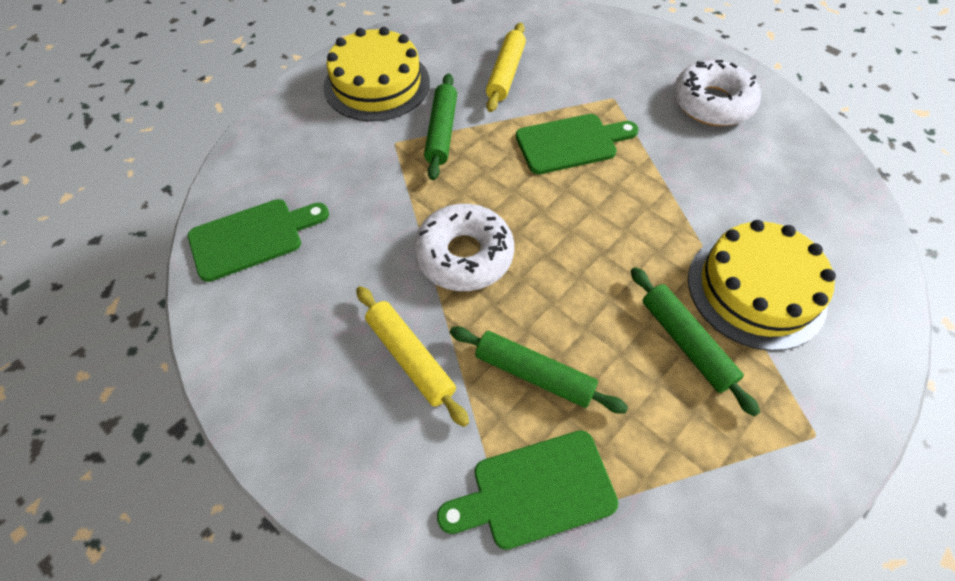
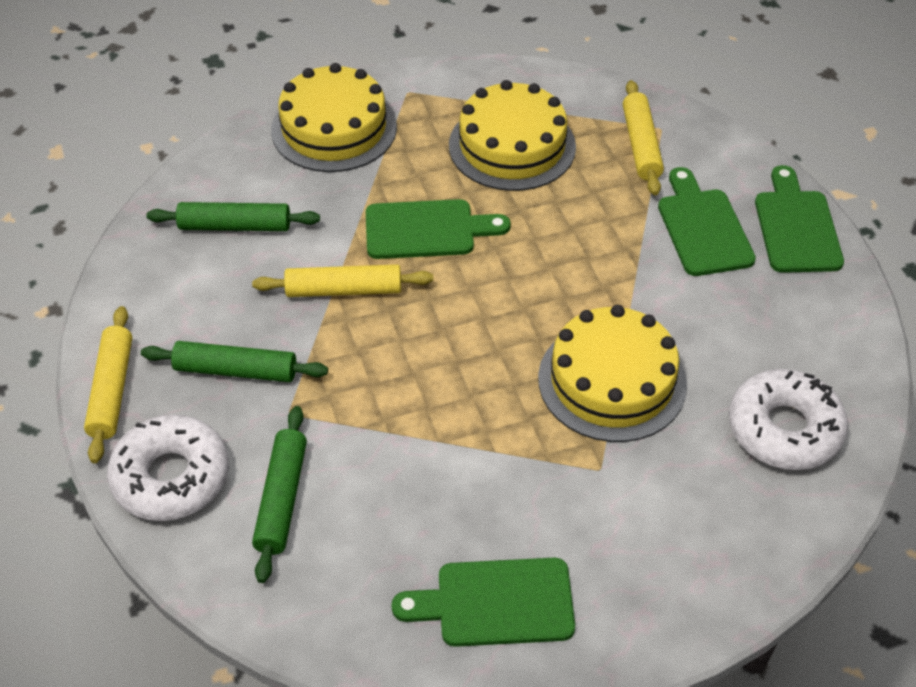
green cutting board: [188,199,329,282] [437,430,618,550] [516,114,639,174] = 3 -> [366,199,511,259] [392,558,575,647] [658,167,756,276] [755,165,844,273] = 4
yellow cake: [324,27,430,121] [688,220,836,351] = 2 -> [271,63,397,172] [449,80,576,191] [538,305,687,442] = 3
yellow rolling pin: [356,286,469,427] [486,23,526,112] = 2 -> [84,306,132,463] [252,264,433,297] [623,80,664,195] = 3

